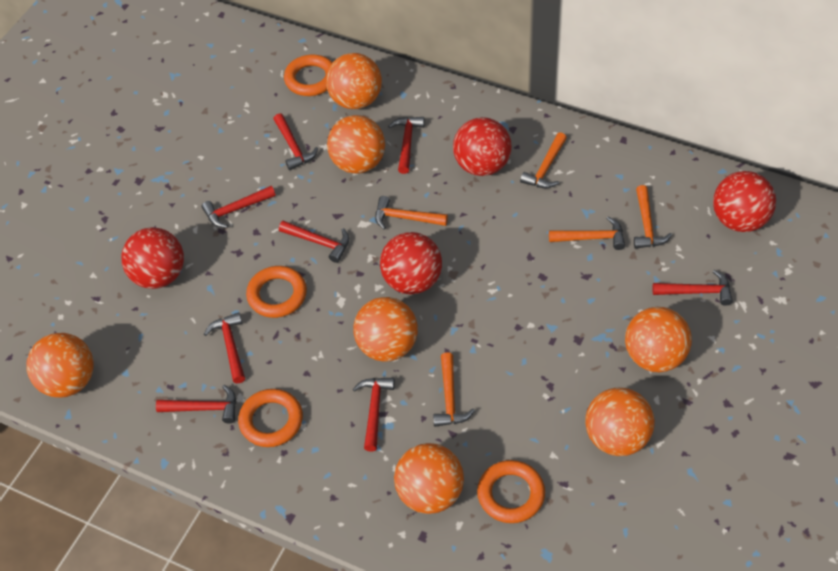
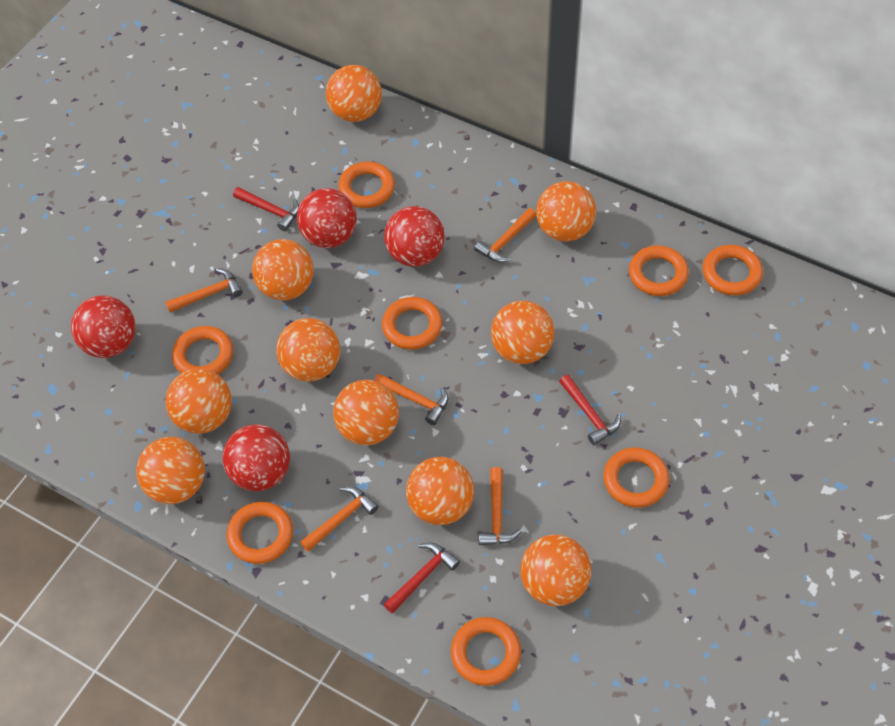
orange ball: [27,333,94,398] [326,53,382,109] [327,115,385,174] [353,297,418,362] [394,443,464,514] [585,387,655,456] [625,307,692,372] = 7 -> [136,437,205,504] [165,369,232,434] [252,239,314,300] [276,318,340,382] [326,65,382,122] [333,380,399,445] [406,457,474,525] [491,301,555,364] [520,535,591,606] [536,181,596,242] = 10
orange ring: [238,389,303,447] [246,266,307,318] [284,55,333,96] [477,460,545,523] = 4 -> [172,326,233,374] [227,502,293,564] [338,162,395,208] [382,297,442,350] [451,617,521,686] [603,447,669,508] [629,245,689,296] [703,245,763,296] = 8
red hammer: [156,385,236,424] [202,186,276,228] [204,312,245,383] [273,113,318,170] [279,221,349,263] [353,377,395,451] [388,117,425,174] [653,270,733,306] = 8 -> [233,187,299,231] [383,542,460,614] [559,374,621,445] = 3

